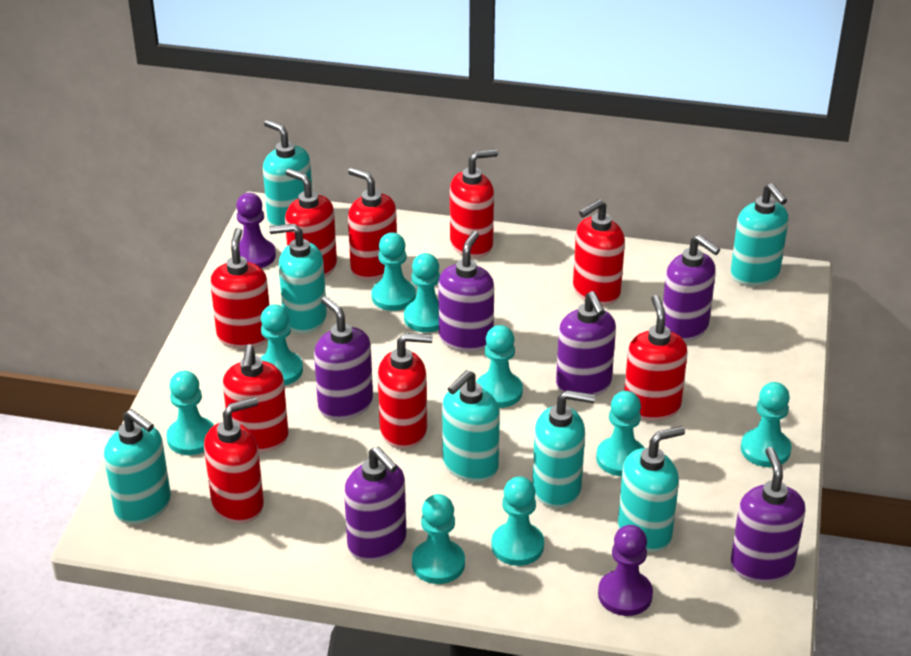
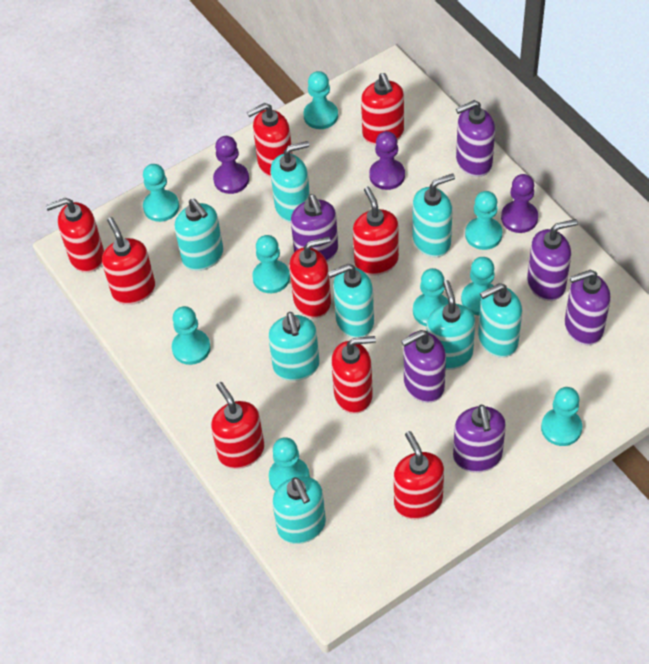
purple pawn: [236,193,276,268] [598,525,653,616] = 2 -> [213,136,249,194] [369,131,405,190] [501,174,538,233] = 3
turquoise soap dispenser: [104,409,171,525] [263,120,312,226] [269,223,327,334] [442,370,500,482] [532,390,595,509] [618,426,685,552] [730,183,788,286] = 7 -> [174,199,223,271] [268,312,320,381] [270,141,310,223] [272,476,326,544] [328,264,374,338] [412,173,455,257] [427,280,475,370] [478,283,522,358] = 8

